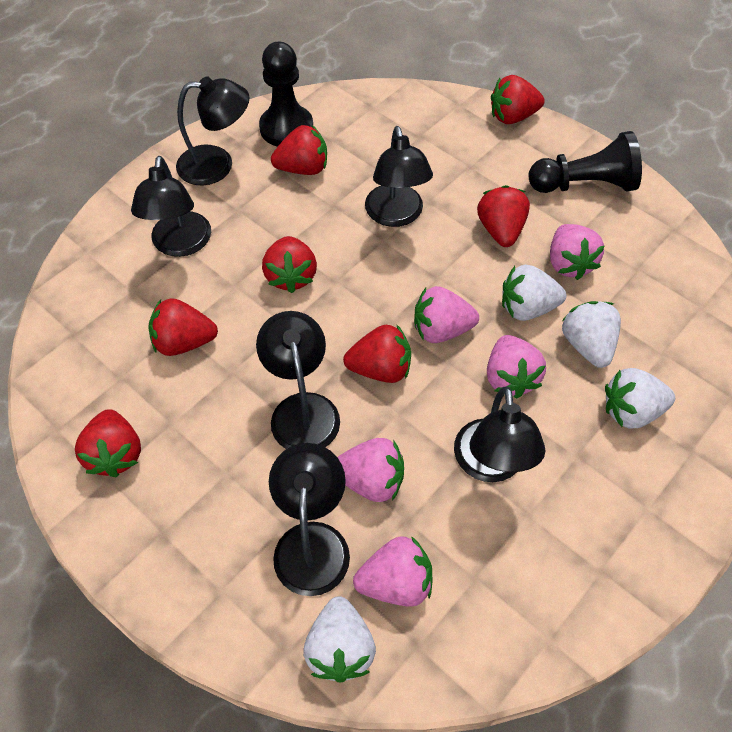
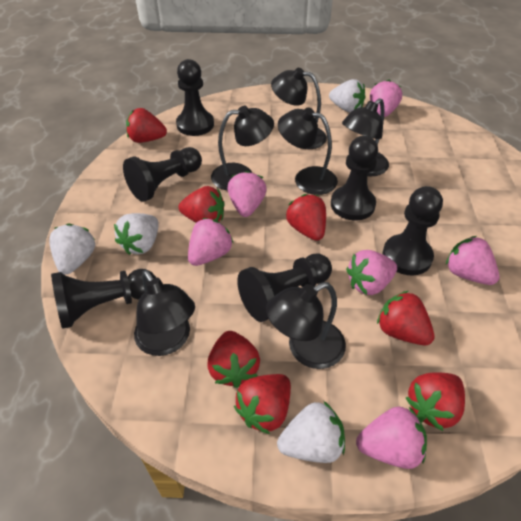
black pawn: [259,42,313,147] [529,131,642,193] = 2 -> [51,269,156,329] [123,147,202,202] [176,59,214,136] [237,253,332,322] [331,136,378,220] [383,186,443,276] = 6
pink strawberry: [337,438,404,502] [353,536,432,607] [414,286,479,343] [487,335,546,398] [550,224,604,280] = 5 -> [188,218,233,266] [227,171,267,217] [346,250,397,295] [356,406,427,469] [370,80,402,117] [446,236,499,285] = 6

